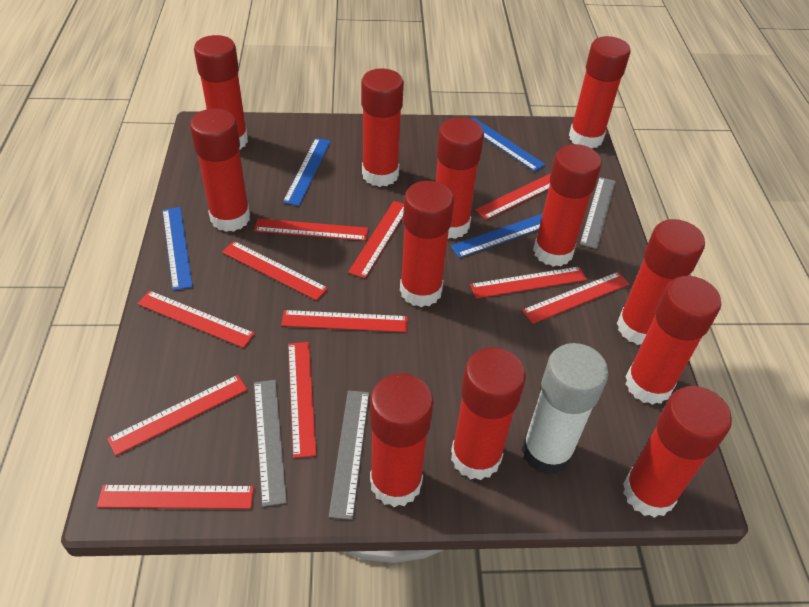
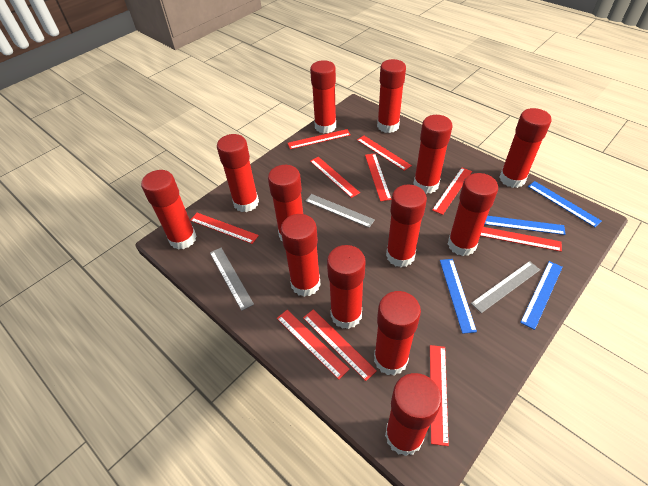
red glue stick: [190,108,250,232] [194,35,248,150] [361,68,404,187] [370,373,434,507] [400,181,454,307] [436,117,484,239] [451,347,526,480] [533,144,602,267] [569,36,631,148] [617,219,705,345] [623,386,732,518] [625,276,721,405] = 12 -> [141,170,197,250] [217,134,259,212] [268,165,303,241] [281,214,321,297] [310,60,336,133] [327,245,366,329] [374,291,421,376] [377,59,406,133] [385,373,442,456] [386,185,427,267] [414,115,452,194] [448,173,498,256] [499,108,552,188] = 13
red ruler: [97,485,254,509] [107,375,248,456] [137,290,255,348] [222,241,328,300] [254,218,368,241] [281,310,408,332] [288,342,317,458] [348,201,404,278] [470,266,587,298] [475,173,551,220] [522,272,629,324] = 11 -> [190,213,259,244] [277,310,350,380] [288,129,351,149] [303,309,377,381] [310,157,360,198] [357,136,412,171] [365,153,392,201] [430,345,449,446] [432,168,472,215] [480,227,562,252] = 10
white glue stick: [522,343,608,475] = 1 -> none = 0

